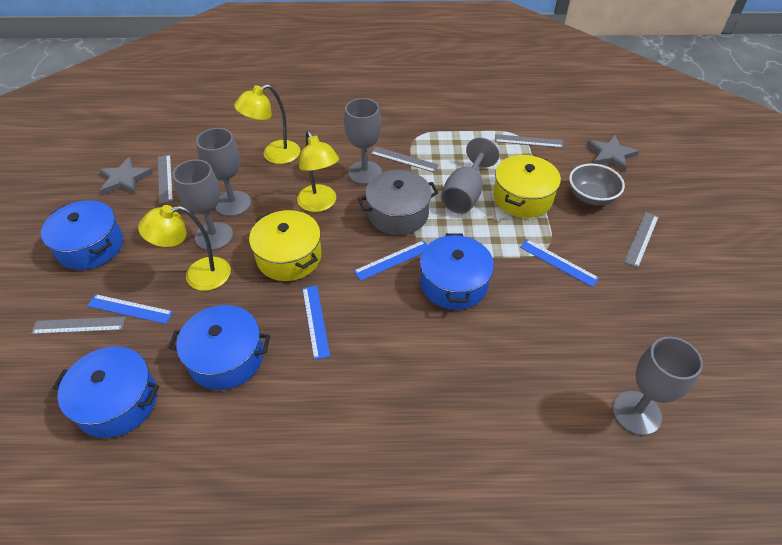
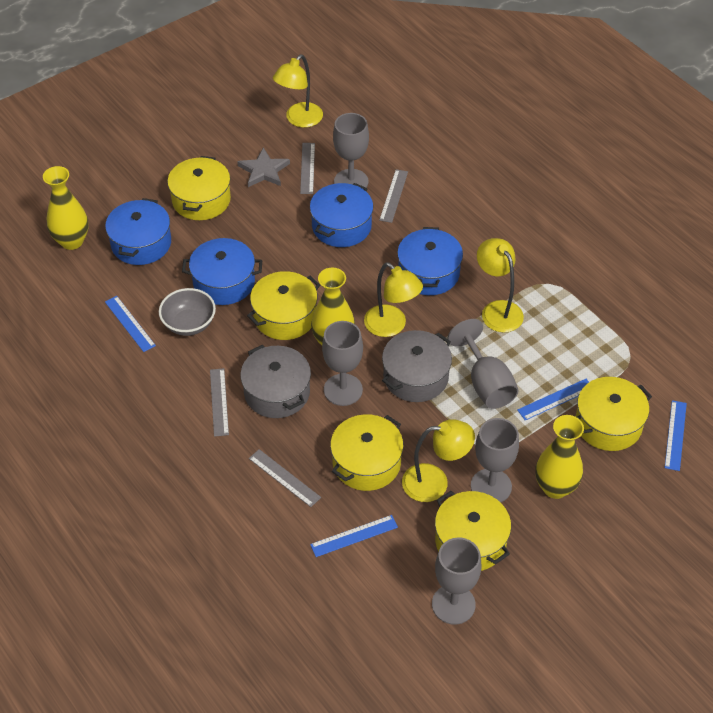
grey pot: [358,170,439,235] = 1 -> [241,345,311,418] [382,330,452,402] = 2
grey ruler: [31,317,126,334] [158,155,173,204] [370,146,439,172] [495,134,563,148] [624,212,659,268] = 5 -> [210,368,229,437] [249,449,321,507] [300,143,315,194] [379,169,408,223] = 4
grey star: [99,157,153,195] [586,135,639,172] = 2 -> [237,147,290,187] = 1
yellow lamp: [138,205,231,291] [234,84,300,164] [297,131,339,212] = 3 -> [273,55,323,128] [364,263,423,337] [402,419,475,502] [477,238,524,332] = 4
yellow pot: [249,210,322,281] [493,155,561,218] = 2 -> [168,156,231,220] [247,271,320,340] [330,414,404,491] [435,491,511,571] [576,377,652,451] = 5
yellow vase: none = 0 -> [43,166,89,250] [311,268,355,345] [536,415,584,499] = 3

